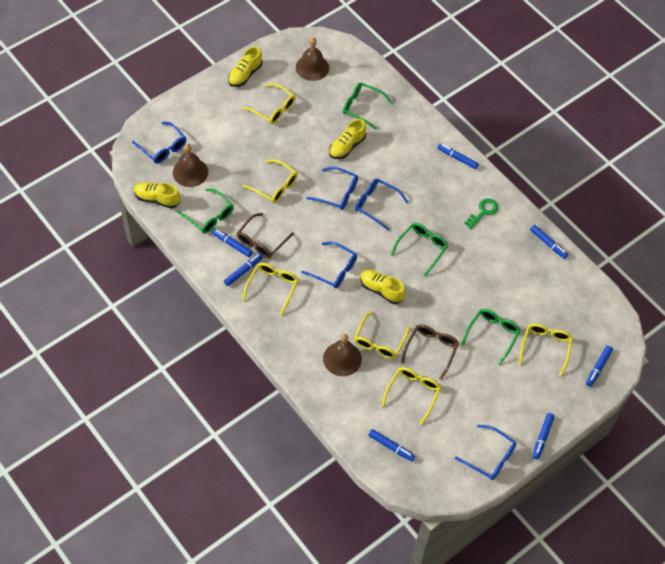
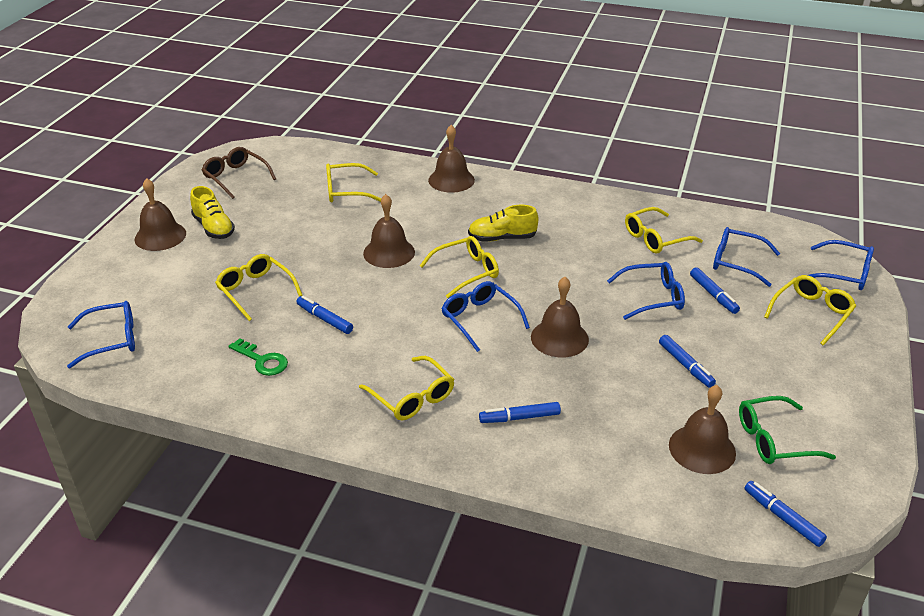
blue marker: [212,228,253,257] [224,253,263,286] [368,429,415,461] [437,143,479,169] [530,225,568,259] [532,413,555,459] [586,346,613,387] = 7 -> [296,296,353,334] [479,402,561,423] [659,335,716,388] [690,267,740,314] [744,481,827,547] = 5
brown bell: [173,144,208,187] [296,37,329,81] [323,334,362,376] = 3 -> [135,178,186,251] [363,194,415,268] [428,125,475,193] [531,277,589,357] [669,385,736,474] = 5
brown glasses: [237,213,294,258] [401,325,459,380] = 2 -> [202,147,276,199] = 1
green glasses: [177,189,234,234] [343,83,392,130] [391,223,448,276] [462,309,521,365] = 4 -> [739,396,836,464] = 1
yellow shoe: [134,182,180,208] [228,47,262,87] [329,119,366,159] [360,270,406,304] = 4 -> [190,186,235,239] [468,205,539,242] = 2

